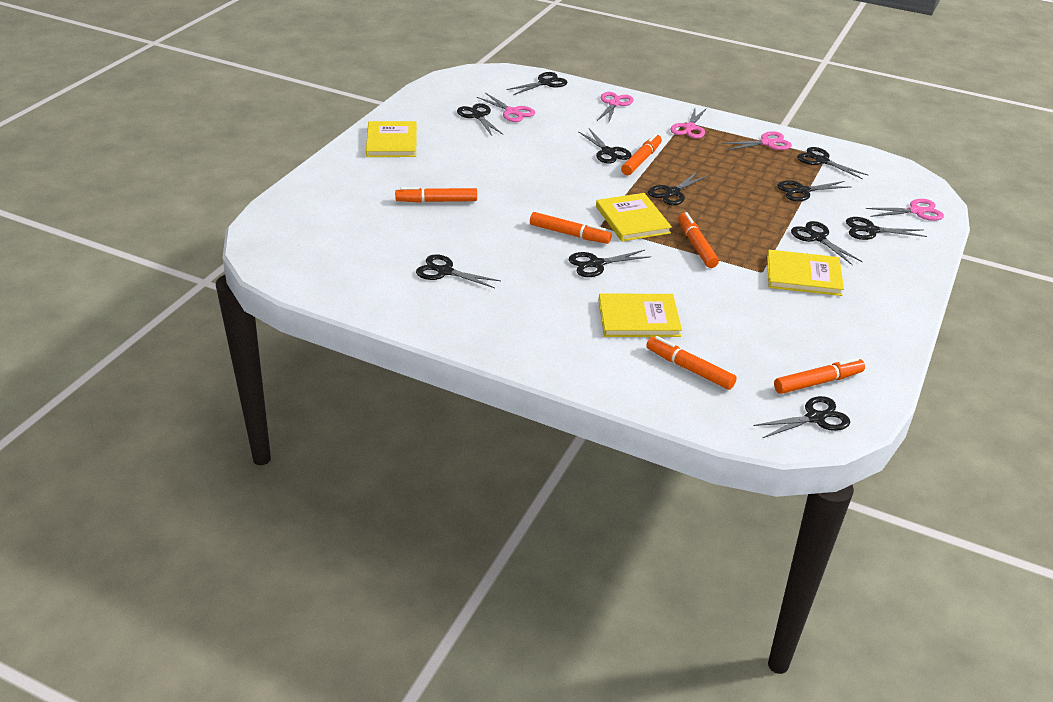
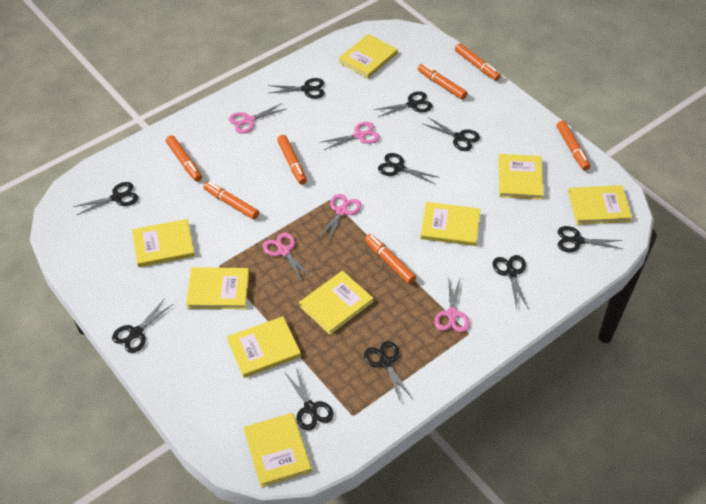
black scissors: [416,254,501,288] [457,103,503,136] [506,72,568,95] [569,250,651,277] [578,129,632,164] [648,172,708,205] [754,396,850,438] [777,180,851,201] [791,221,863,265] [797,147,869,179] [846,217,927,240] = 11 -> [73,182,138,215] [112,300,173,353] [268,78,325,99] [285,368,334,430] [364,341,413,402] [374,91,433,117] [378,153,440,184] [423,117,480,151] [493,255,528,309] [558,226,623,252] = 10
orange marker: [395,187,477,203] [530,212,612,244] [621,133,662,175] [646,336,737,390] [678,212,719,268] [774,357,865,394] = 6 -> [166,135,202,182] [203,181,259,220] [277,135,307,185] [365,234,416,284] [418,64,467,100] [455,43,501,81] [557,121,590,171] = 7
yellow book: [366,121,417,157] [596,193,672,242] [598,294,682,337] [767,250,844,296] = 4 -> [132,219,195,267] [186,267,249,309] [227,316,301,378] [244,413,312,487] [299,271,374,335] [338,34,398,78] [420,202,480,246] [499,154,544,200] [568,185,632,225] = 9

